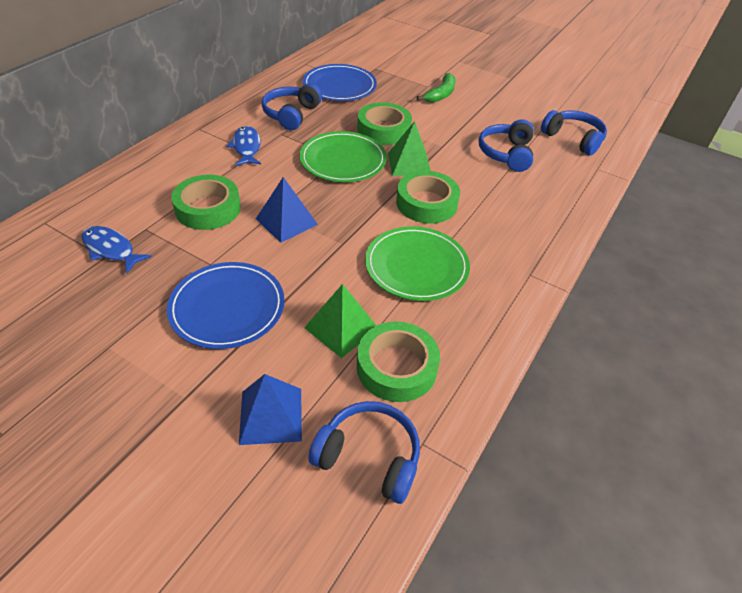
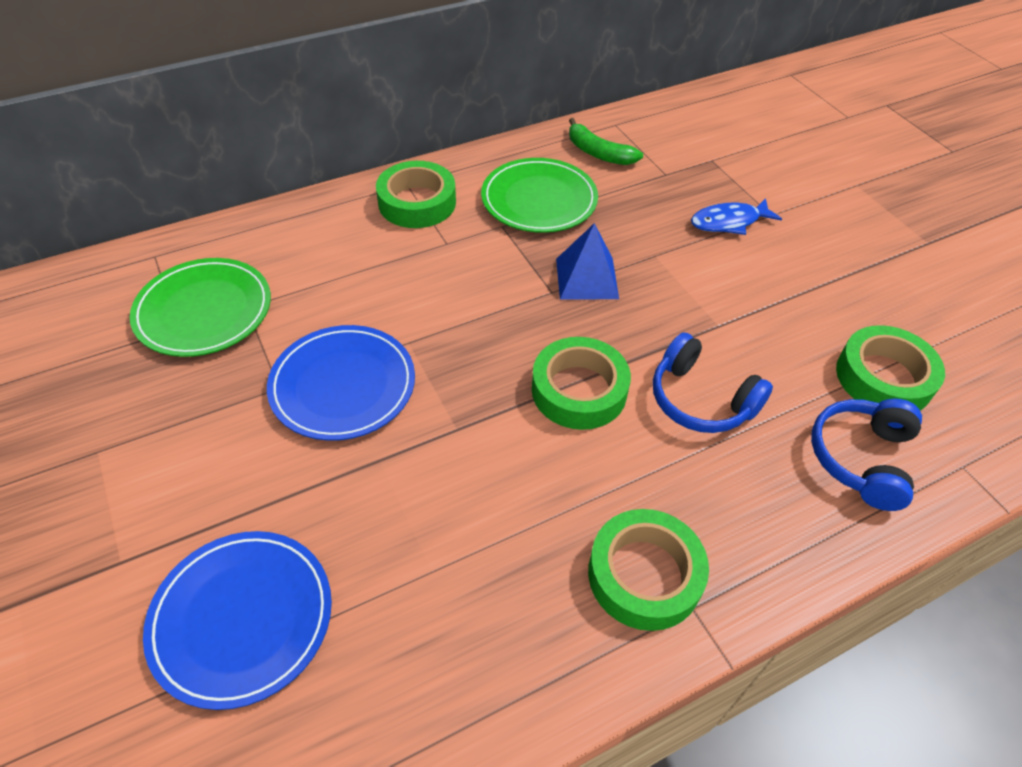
blue fish: [81,226,152,273] [227,126,261,166] = 2 -> [691,198,782,235] = 1
blue headphones: [262,83,322,130] [308,401,420,504] [479,119,534,172] [541,110,607,156] = 4 -> [653,332,773,433] [811,398,922,511] = 2
blue pyramid: [239,374,302,445] [256,177,318,243] = 2 -> [556,223,619,300] = 1
green pyramid: [304,284,377,358] [388,121,431,176] = 2 -> none = 0

